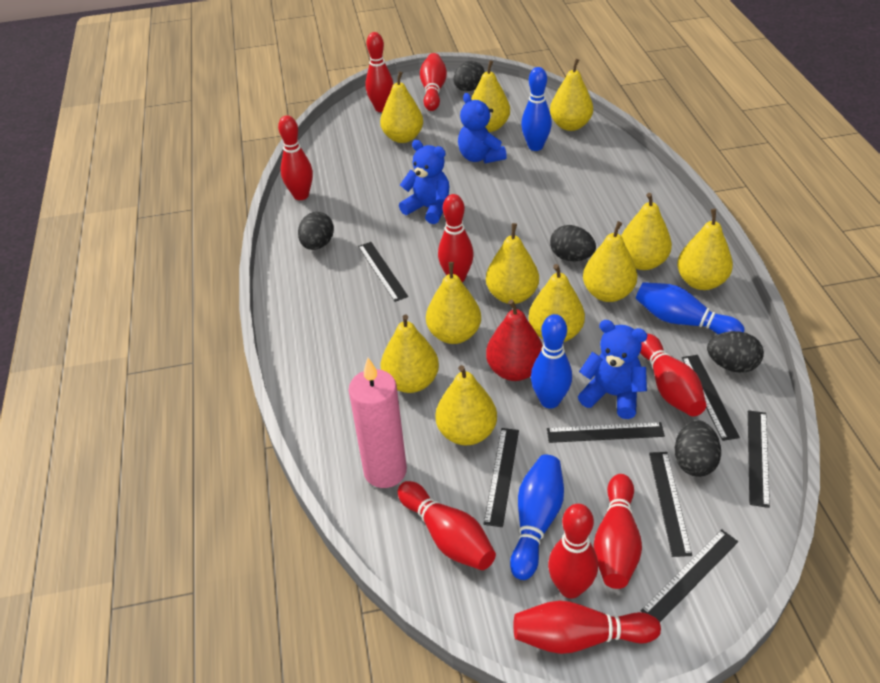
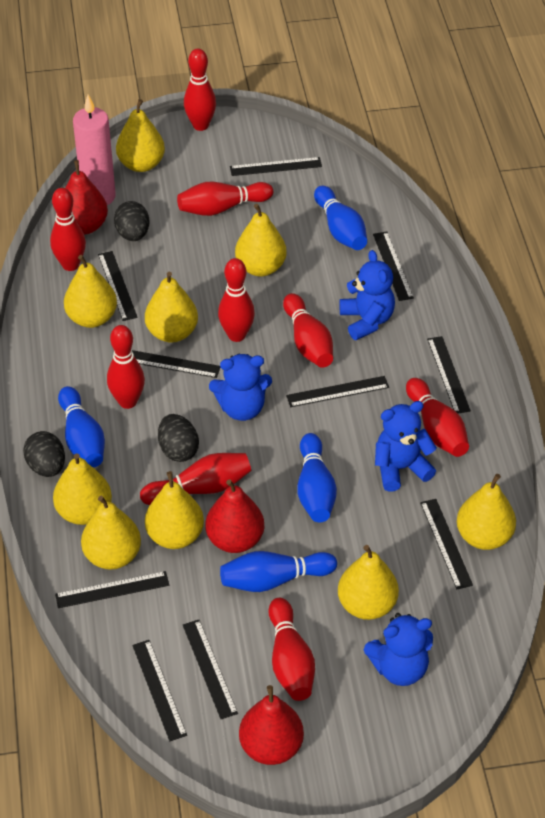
black egg: [298,212,334,250] [454,61,485,91] [550,225,596,261] [675,420,721,477] [707,331,764,373] = 5 -> [23,431,65,477] [114,201,150,241] [158,414,199,462] = 3
black ruler: [358,242,408,302] [484,428,519,527] [547,422,665,443] [641,529,738,622] [649,452,692,557] [682,355,740,441] [748,410,770,508] = 7 -> [55,571,169,608] [98,251,138,321] [132,350,220,378] [132,640,187,741] [183,620,238,719] [230,157,322,176] [286,376,389,407] [373,232,414,301] [420,499,473,589] [427,336,471,413] = 10
blue teddy bear: [399,140,449,224] [458,93,507,163] [578,320,647,419] = 3 -> [209,354,272,421] [339,250,395,340] [364,613,433,686] [375,401,437,492] = 4
red pear: [486,300,543,381] = 1 -> [65,160,108,235] [205,479,264,553] [239,685,304,765] = 3
yellow pear: [380,71,423,143] [381,314,439,393] [426,262,481,344] [435,365,497,445] [471,60,510,132] [486,223,539,304] [529,264,585,342] [550,59,593,131] [583,221,637,302] [621,193,672,270] [677,209,733,290] = 11 -> [53,453,112,525] [64,255,117,328] [81,496,141,570] [116,99,165,172] [145,272,198,343] [145,471,204,549] [235,204,287,277] [338,545,399,620] [457,474,516,550] = 9

